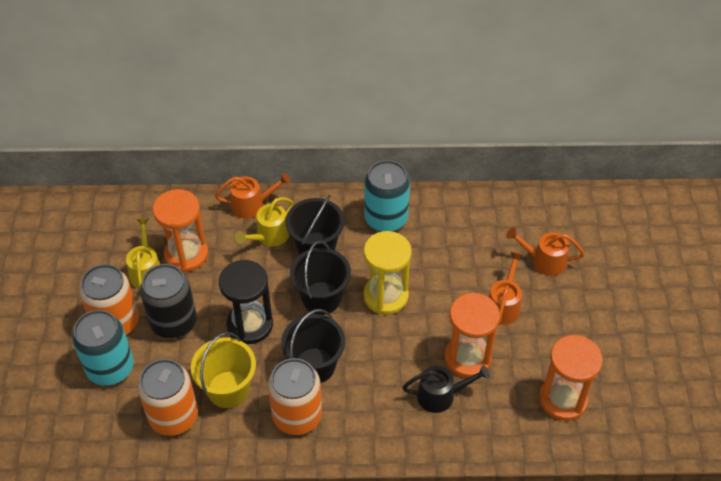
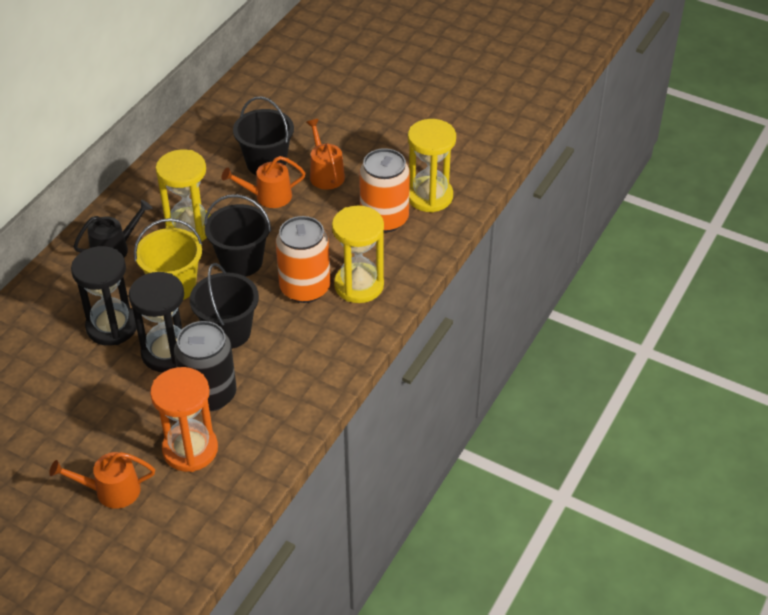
black hourglass: [219,260,273,344] = 1 -> [71,246,137,346] [129,272,184,372] = 2
orange can: [79,264,139,335] [137,359,198,436] [268,358,322,435] = 3 -> [276,216,330,303] [359,148,410,233] = 2
orange hourglass: [153,189,208,272] [444,292,500,378] [539,335,603,421] = 3 -> [150,367,218,472] = 1
turquoise can: [72,310,134,386] [364,160,410,232] = 2 -> none = 0
yellow hourglass: [363,231,412,315] = 1 -> [156,150,210,242] [332,205,384,303] [408,119,456,213] = 3
yellow watering can: [126,218,160,289] [235,197,293,247] = 2 -> none = 0

